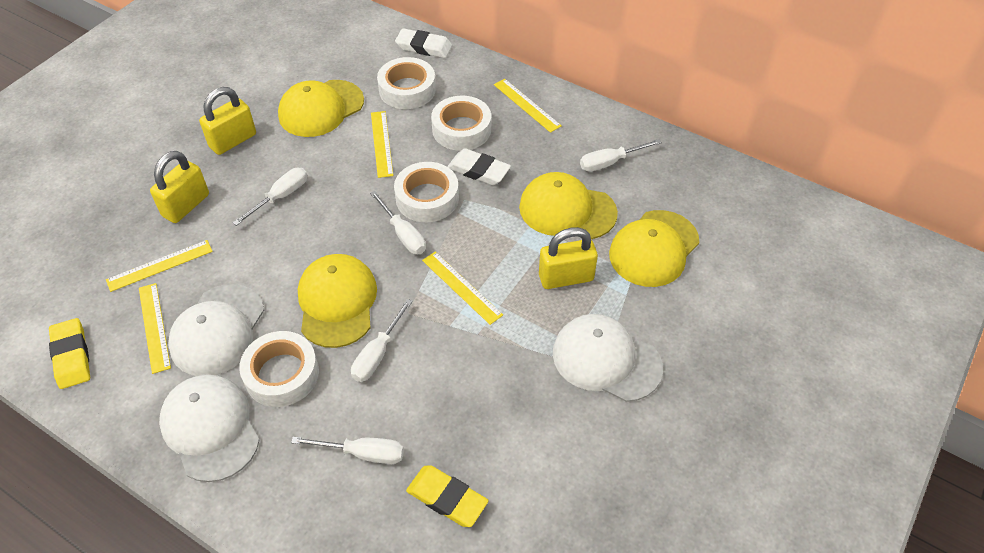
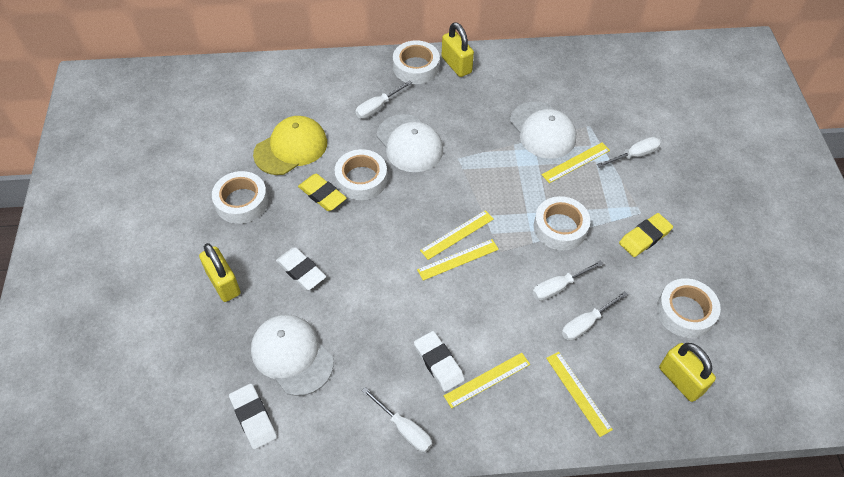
white eraser: [395,28,453,58] [447,148,511,185] = 2 -> [229,384,277,450] [276,247,326,290] [414,331,465,392] = 3
white tape: [239,331,319,407] [377,57,436,109] [394,162,459,222] [431,96,491,151] = 4 -> [212,171,268,224] [335,149,387,200] [393,40,440,84] [534,196,590,250] [657,278,721,338] = 5
yellow cap: [278,80,364,137] [298,254,377,348] [519,172,618,239] [609,210,699,287] = 4 -> [253,116,327,175] = 1

